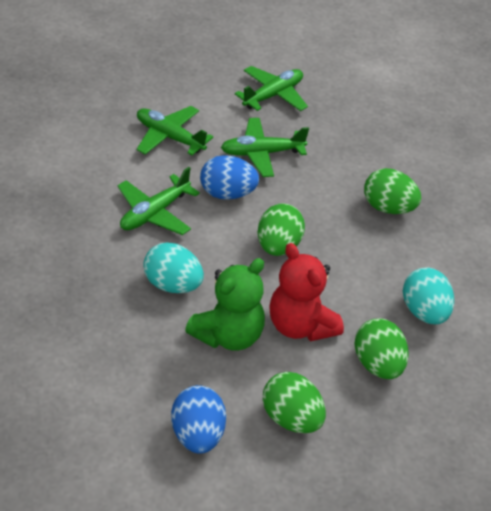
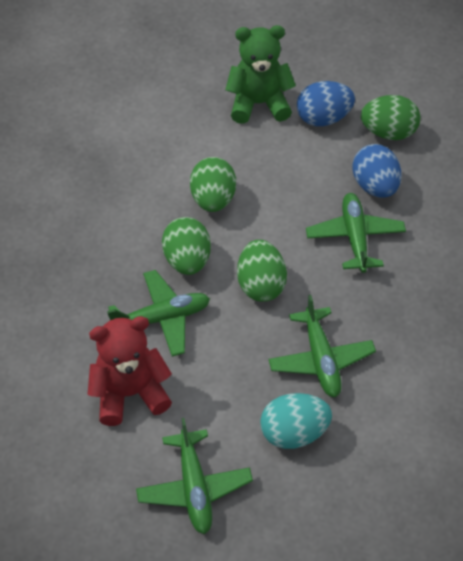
turquoise egg: [143,242,204,293] [403,268,454,324] = 2 -> [260,393,332,449] = 1

